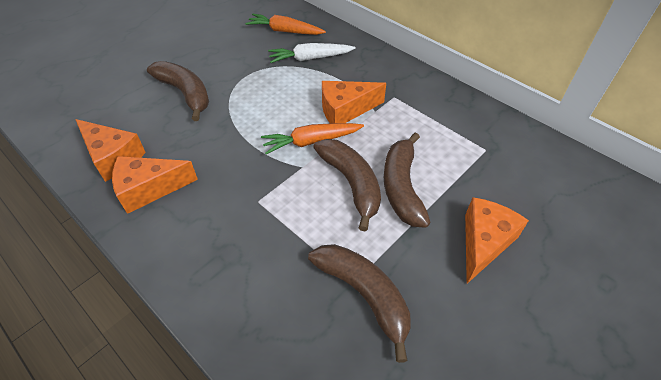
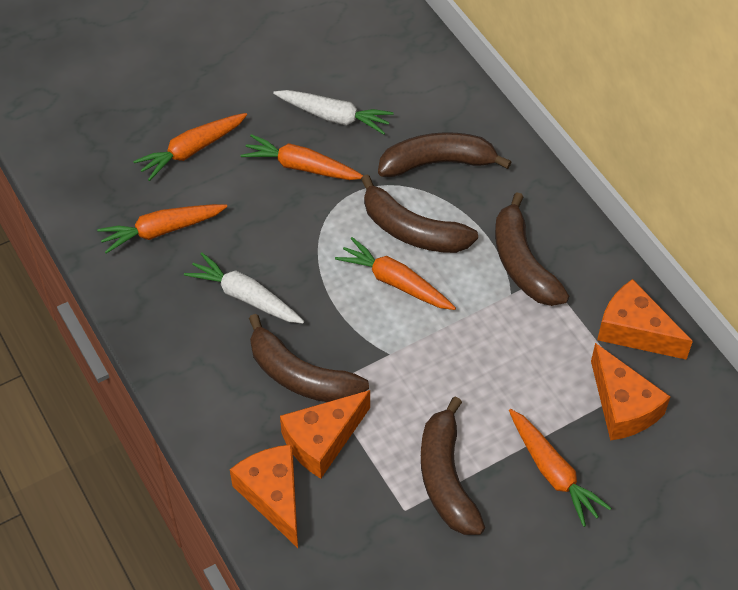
brown banana: [147,61,209,121] [308,244,411,363] [313,139,381,231] [384,132,431,228] = 4 -> [249,314,369,402] [361,174,478,253] [378,132,511,177] [421,397,485,535] [495,192,569,306] = 5
orange carrot: [245,14,326,35] [261,123,364,154] = 2 -> [97,204,227,254] [133,113,247,181] [241,134,363,180] [335,237,456,310] [509,409,611,527] = 5
white carrot: [268,43,355,63] = 1 -> [184,252,304,323] [273,90,394,134] = 2

